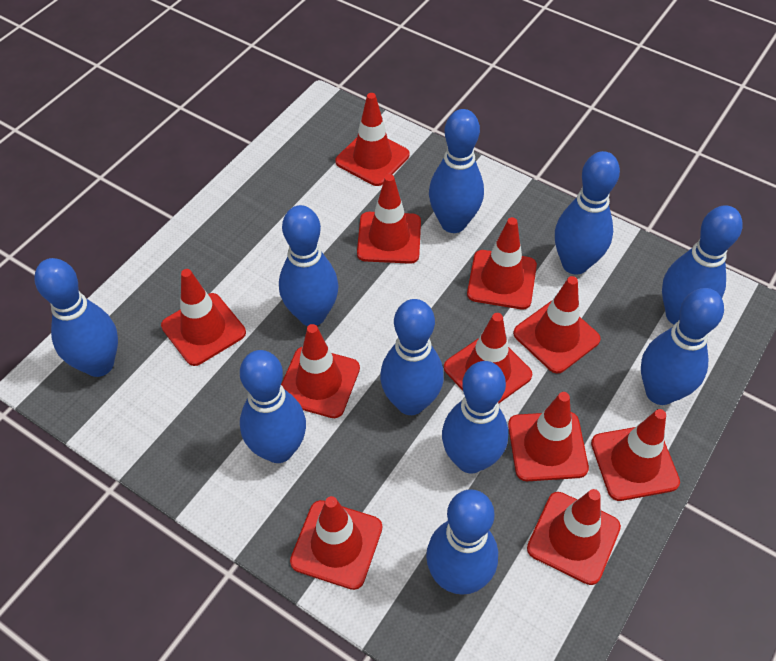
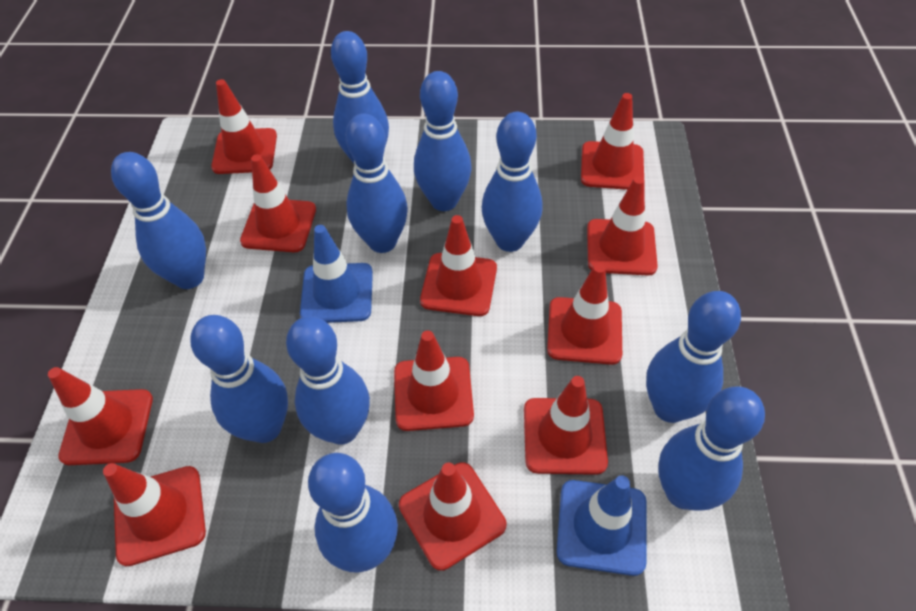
blue traffic cone: none = 0 -> [300,225,373,323] [557,475,647,576] = 2

